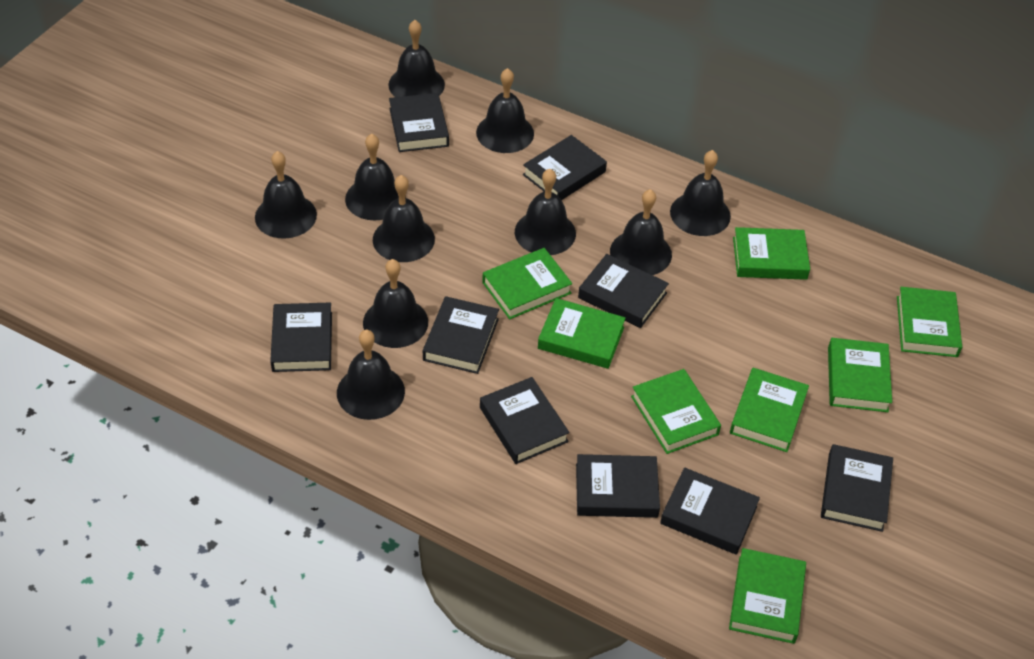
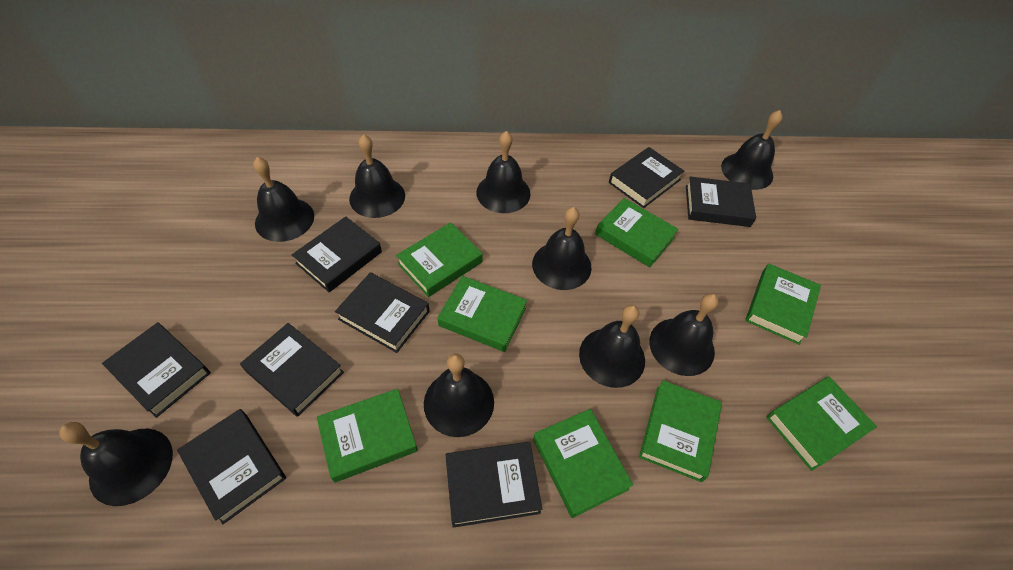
black bell: [255,151,317,239] [337,330,405,420] [345,134,406,220] [363,259,428,348] [373,175,435,262] [388,20,445,97] [476,68,534,153] [515,169,576,255] [610,189,672,275] [670,150,731,236] = 10 -> [59,422,173,506] [253,157,314,242] [349,134,405,218] [424,353,494,437] [476,131,531,213] [532,207,592,290] [579,305,645,388] [649,293,719,376] [721,110,783,190] = 9
black book: [270,303,332,372] [389,93,449,152] [423,296,499,374] [480,377,570,464] [523,135,607,200] [576,454,660,518] [578,254,669,328] [660,468,760,555] [821,444,893,532] = 9 -> [102,322,210,418] [177,409,286,524] [240,323,344,417] [292,216,382,292] [335,272,430,353] [445,442,542,528] [609,147,684,208] [686,177,756,227] = 8

